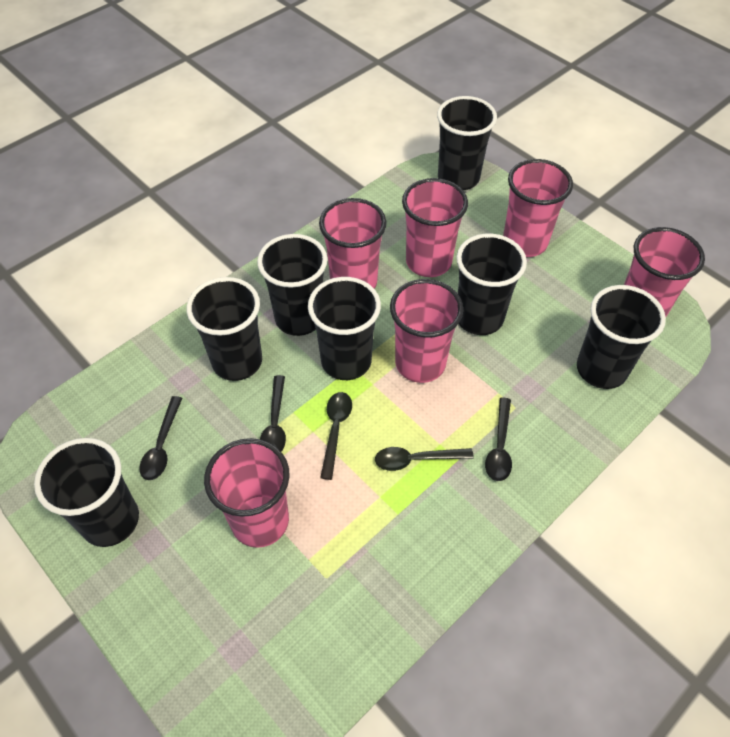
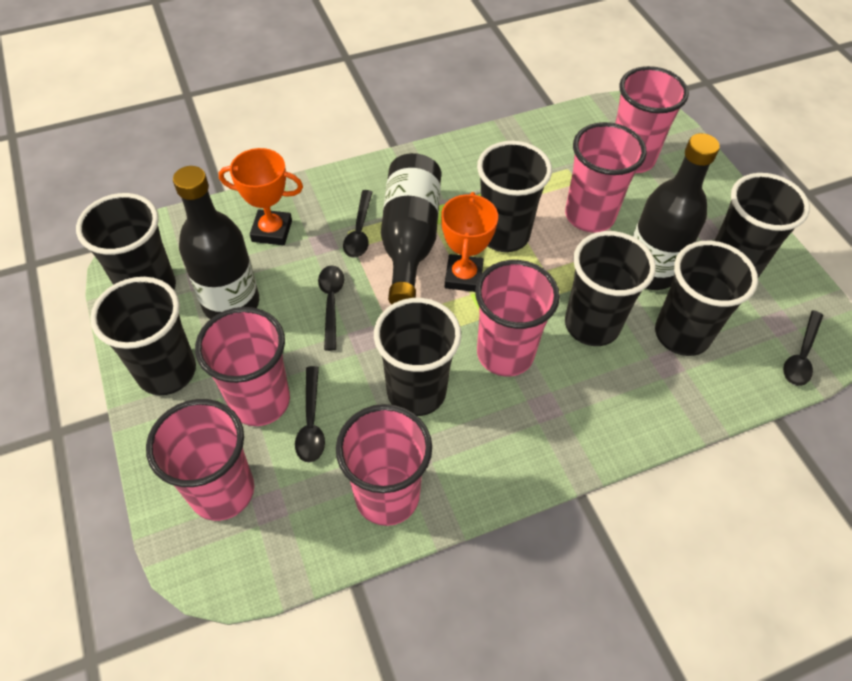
black bottle: none = 0 -> [173,166,259,319] [381,153,441,305] [633,133,720,290] = 3
black spoon: [139,396,182,480] [260,375,286,451] [320,392,352,480] [375,447,474,471] [485,398,512,481] = 5 -> [295,366,325,463] [318,265,344,351] [343,190,372,258] [783,310,823,386] = 4
orange trophy: none = 0 -> [219,148,303,245] [441,192,498,292] = 2

